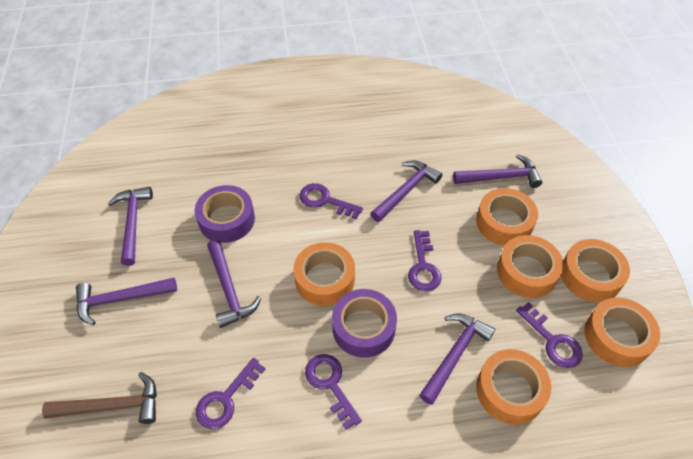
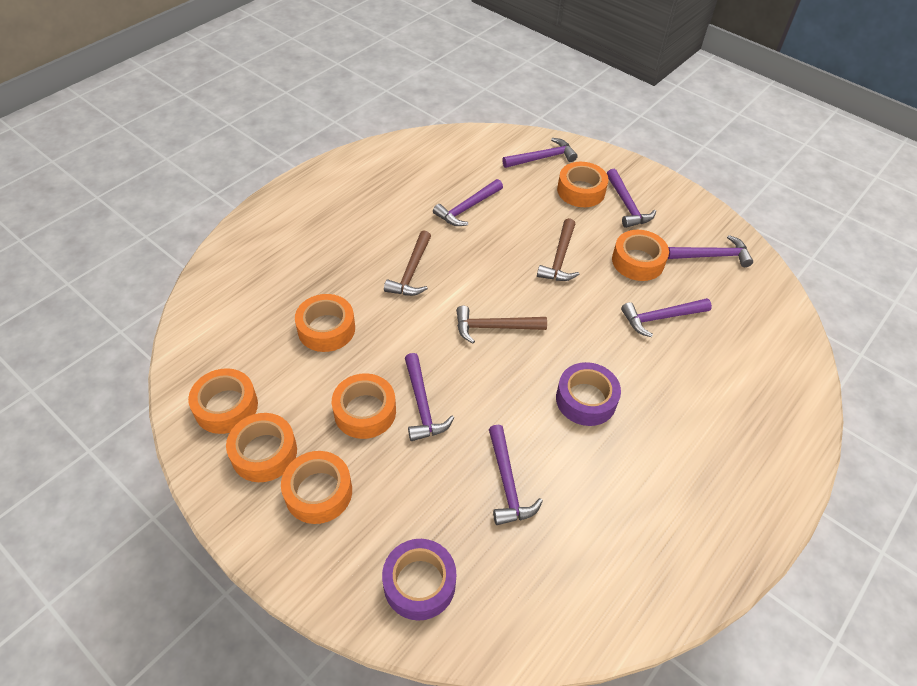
brown hammer: [42,372,157,424] = 1 -> [384,230,431,296] [456,306,547,343] [537,218,579,281] = 3
orange tape: [293,242,355,306] [476,188,538,246] [476,349,551,425] [497,235,564,298] [561,239,630,302] [584,298,660,367] = 6 -> [188,368,258,434] [226,413,297,482] [281,451,352,524] [295,294,355,352] [332,373,396,439] [557,162,609,207] [612,230,669,281] = 7
purple hammer: [76,278,177,325] [108,187,153,266] [207,239,261,328] [370,160,442,222] [419,313,495,405] [453,154,542,188] = 6 -> [405,353,454,441] [433,179,503,226] [489,425,543,525] [502,138,578,168] [607,169,656,228] [621,298,712,337] [668,235,753,267] = 7
purple key: [196,358,265,429] [299,183,363,219] [305,354,362,430] [408,230,442,291] [516,302,583,368] = 5 -> none = 0

